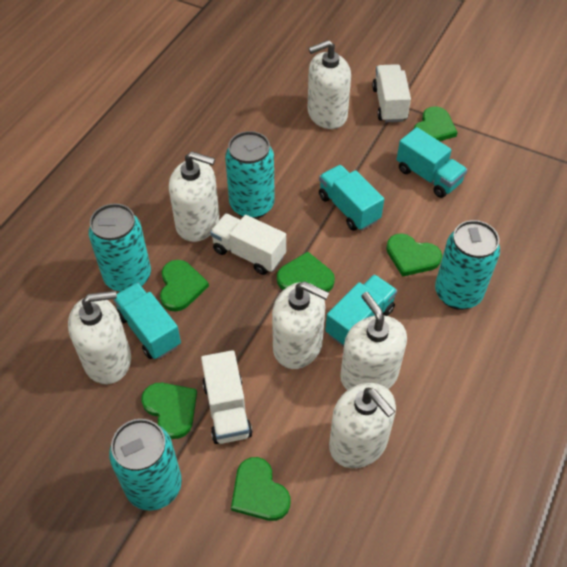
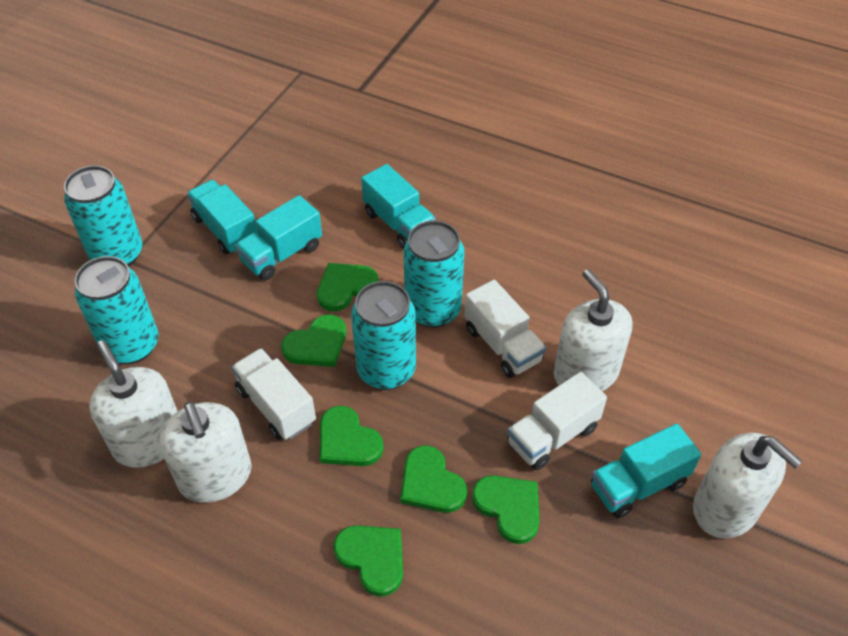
white soap dispenser: [68,291,131,384] [169,151,219,242] [272,281,329,369] [307,40,351,129] [329,383,396,468] [340,292,407,390] = 6 -> [89,340,178,468] [159,402,252,503] [554,269,632,391] [693,433,802,538] = 4

